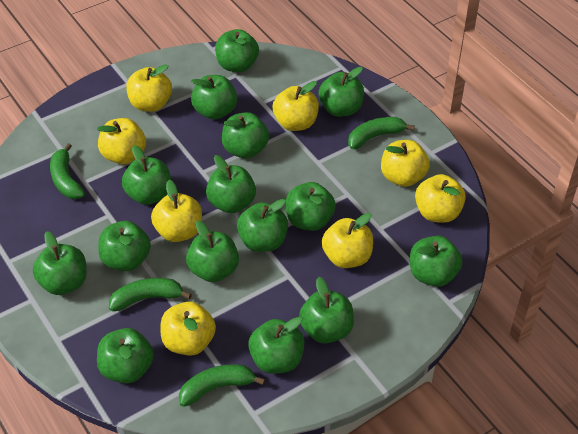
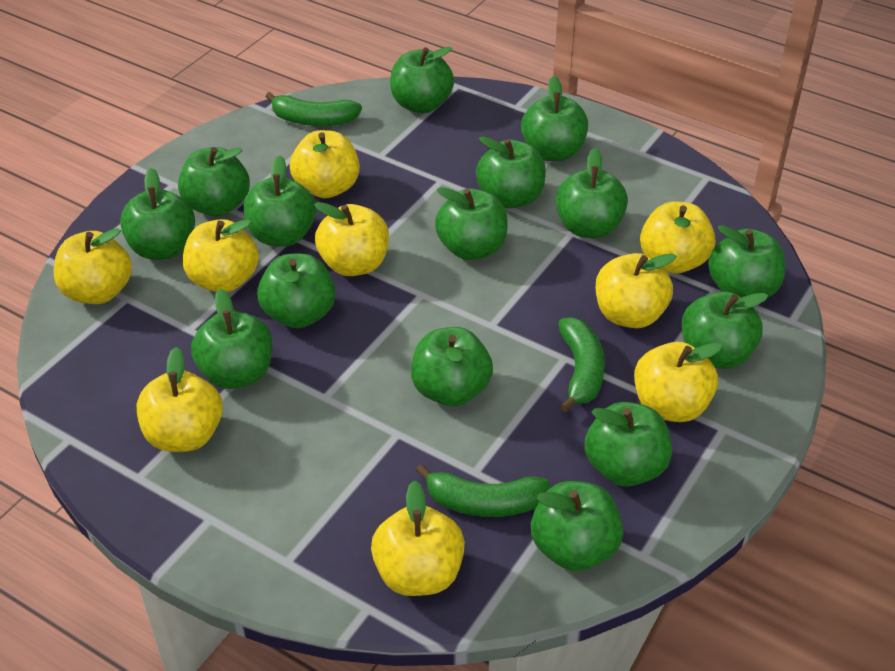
green banana: [50,143,85,199] [109,278,192,311] [179,364,265,407] [348,117,415,149] = 4 -> [265,92,362,126] [416,464,550,517] [558,317,605,412] = 3
yellow apple: [97,118,146,164] [126,64,172,112] [151,180,202,242] [160,302,216,356] [273,81,319,131] [322,213,373,268] [381,140,430,187] [415,174,466,223] = 8 -> [54,228,132,304] [137,347,223,452] [183,219,259,292] [290,130,360,198] [314,202,389,276] [371,480,465,596] [596,253,676,328] [634,342,722,422] [640,202,716,274] = 9

